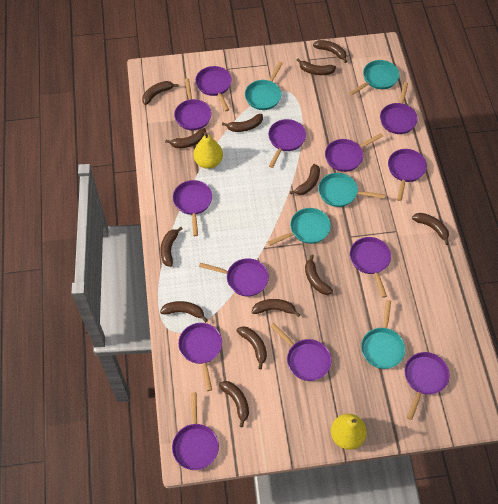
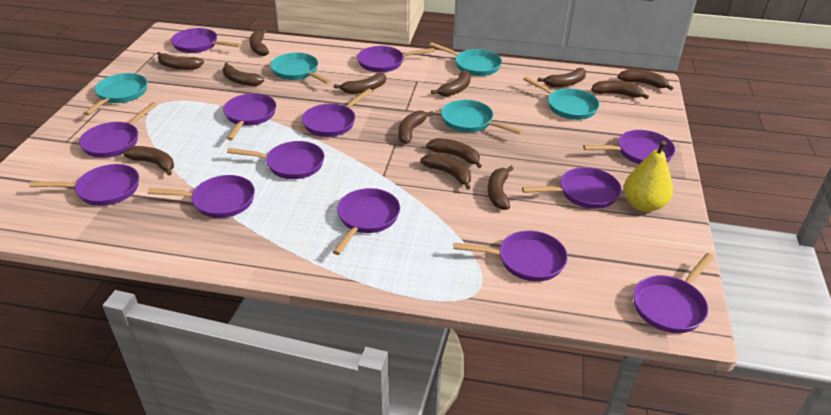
yellow pear: [193,132,223,169] [331,414,367,450] = 2 -> [624,140,673,212] = 1

